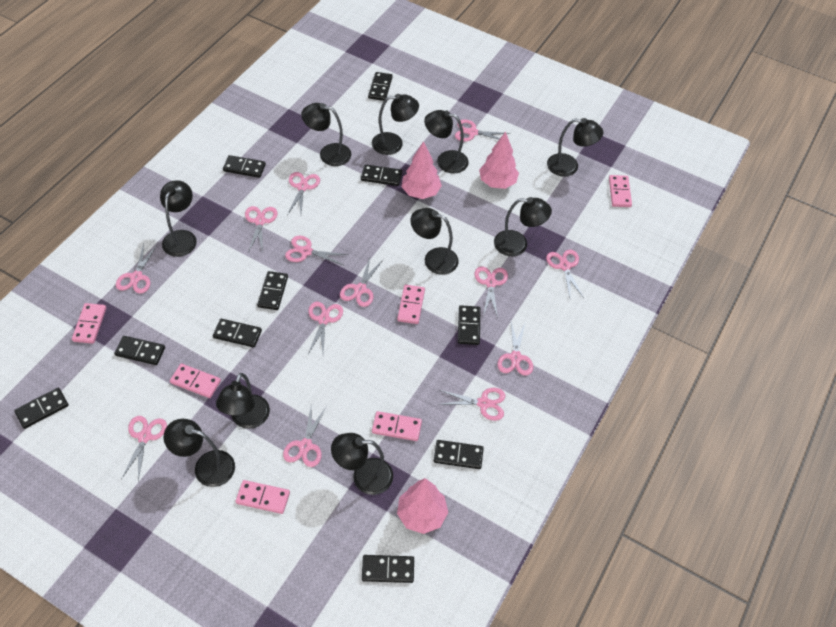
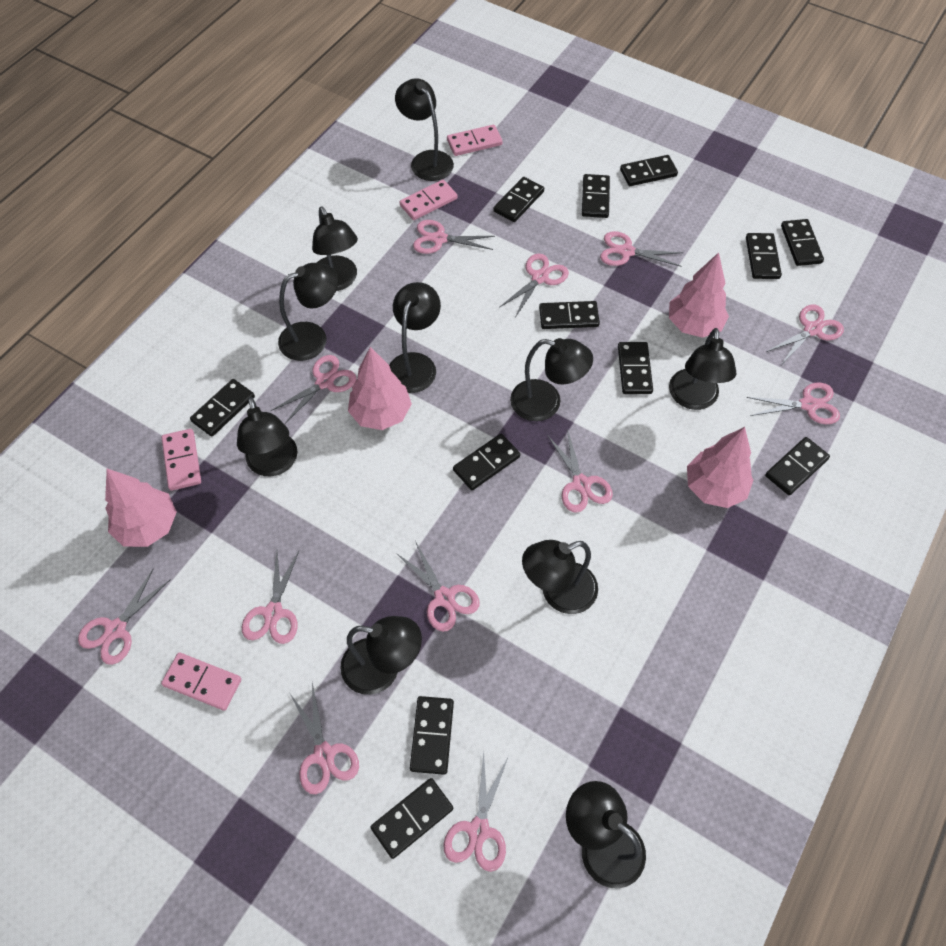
black domino: [14,388,69,429] [114,336,165,365] [213,319,262,348] [223,155,266,178] [257,271,288,310] [361,164,402,186] [362,555,414,583] [368,72,393,101] [434,440,484,469] [458,305,481,345] = 10 -> [190,379,255,437] [370,778,453,859] [410,696,454,775] [453,434,520,490] [494,177,544,222] [539,301,600,329] [582,174,610,218] [618,342,653,394] [620,155,678,186] [746,233,782,279] [765,437,830,495] [781,219,824,266] = 12
pink domino: [72,303,106,344] [170,364,221,398] [235,480,290,514] [372,411,422,441] [397,285,425,324] [609,175,632,207] = 6 -> [161,429,201,491] [161,653,242,711] [399,180,457,220] [447,125,503,156] = 4
pink scissors: [116,243,157,294] [121,416,167,481] [245,206,277,253] [283,402,327,467] [285,236,348,265] [287,172,320,215] [308,302,343,354] [340,257,383,307] [437,388,505,421] [455,119,510,142] [474,266,508,318] [497,322,533,376] [546,249,584,298] = 13 -> [78,569,171,665] [242,551,299,644] [271,355,357,424] [290,683,359,794] [396,541,480,632] [413,220,495,254] [443,752,509,872] [499,253,569,316] [547,429,613,513] [600,231,683,267] [746,383,840,424] [766,305,844,364] = 12
pink tree: [397,478,448,534] [401,141,442,199] [479,131,519,189] = 3 -> [105,469,177,547] [348,347,412,430] [669,252,729,338] [687,427,753,508] = 4

